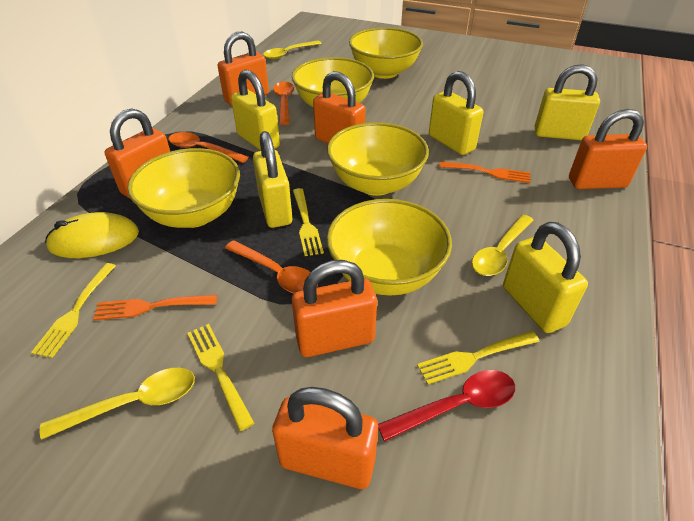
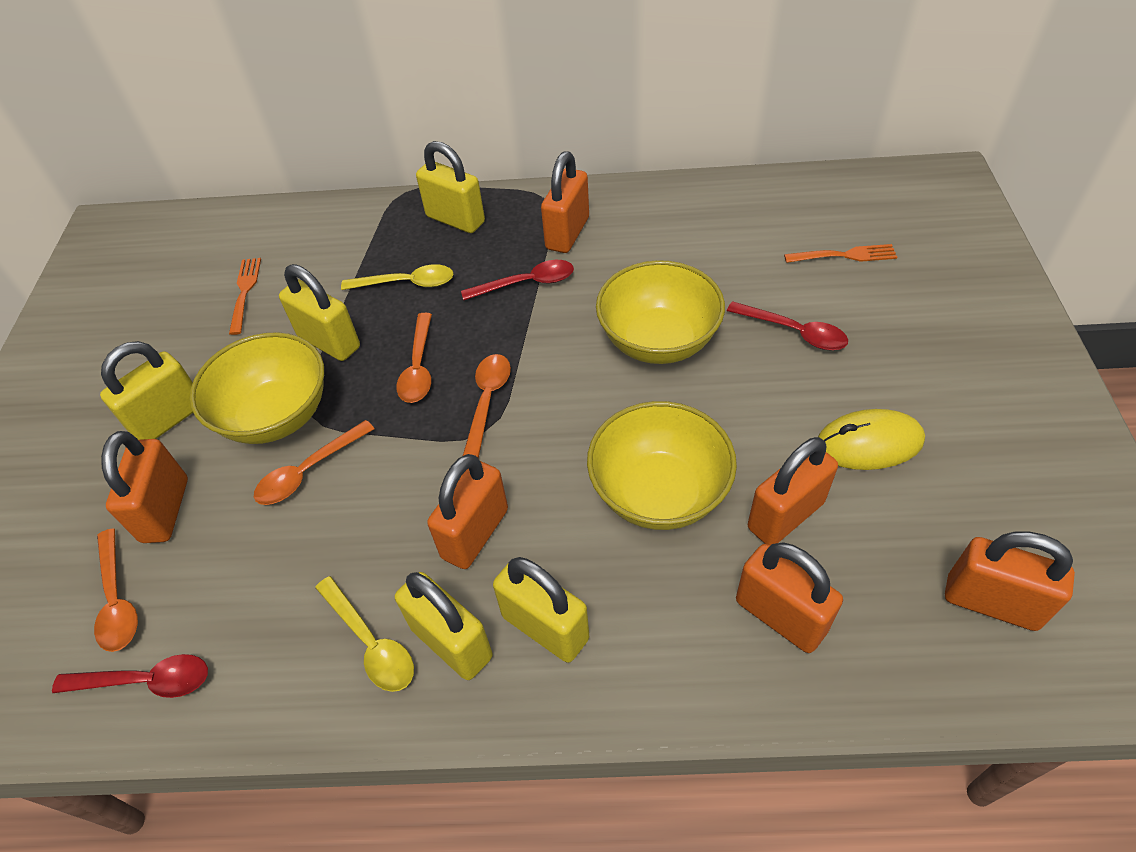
orange spoon: [168,132,248,163] [225,240,318,294] [273,82,294,125] = 3 -> [94,528,138,652] [254,420,374,505] [396,313,432,403] [463,354,511,459] = 4
red spoon: [378,370,515,441] = 1 -> [52,654,208,698] [461,260,574,300] [727,301,848,351] = 3
yellow bowl: [127,148,240,228] [292,57,374,108] [327,122,429,196] [327,199,452,296] [349,27,423,79] = 5 -> [190,332,324,444] [587,401,737,530] [596,260,725,364] = 3
yellow fork: [31,263,116,358] [187,324,254,431] [293,188,324,256] [417,331,540,385] = 4 -> none = 0
yellow spoon: [40,368,195,440] [263,40,322,59] [472,215,533,276] = 3 -> [315,576,414,692] [341,264,453,290] = 2

